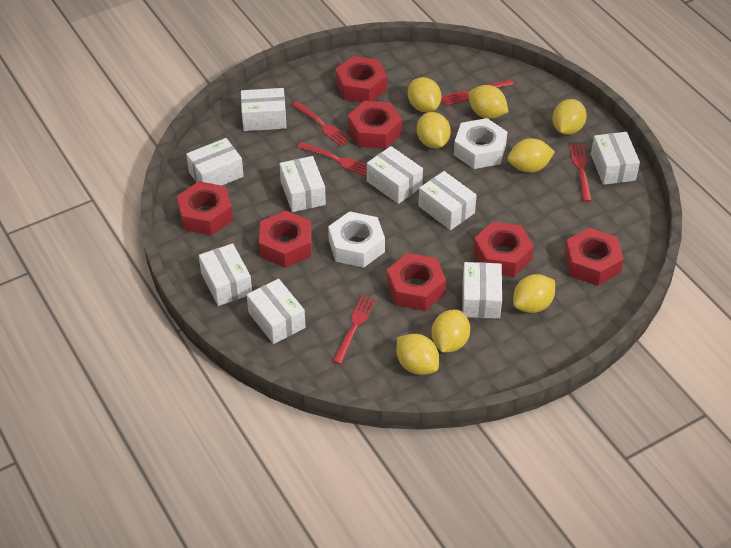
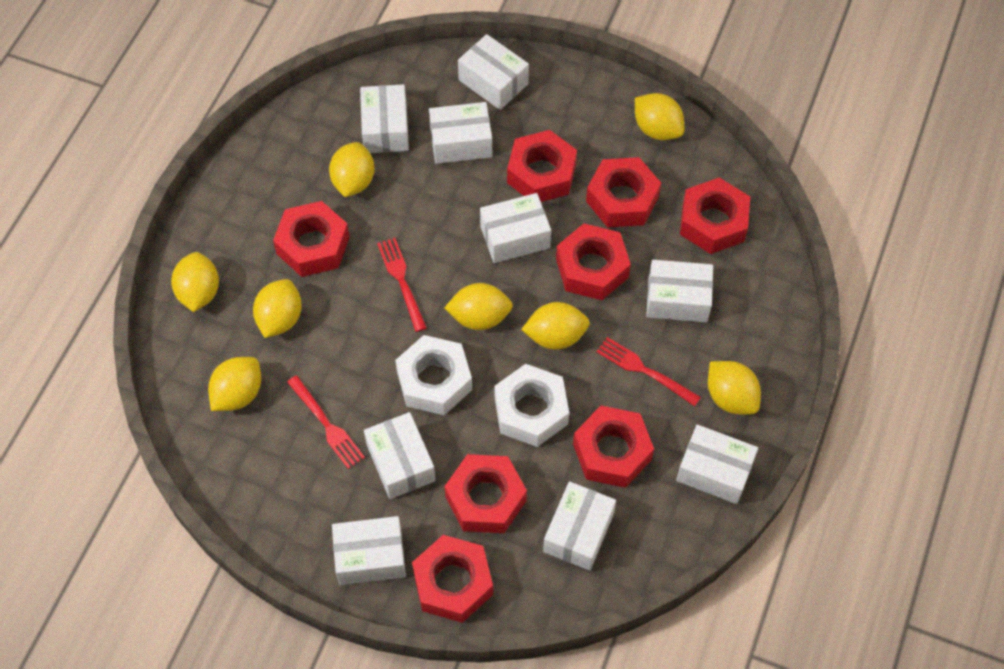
red fork: [291,101,351,146] [297,142,367,176] [332,295,376,364] [441,79,514,106] [569,144,592,202] = 5 -> [287,375,365,469] [377,238,427,332] [596,337,701,406] = 3
red nut: [177,181,233,236] [259,211,312,268] [336,56,387,102] [348,101,402,149] [387,253,446,311] [473,221,534,277] [564,228,624,286] = 7 -> [273,201,349,277] [412,535,493,623] [444,454,527,533] [507,130,577,202] [556,223,631,300] [573,406,654,488] [586,157,661,228] [680,178,750,254] = 8

